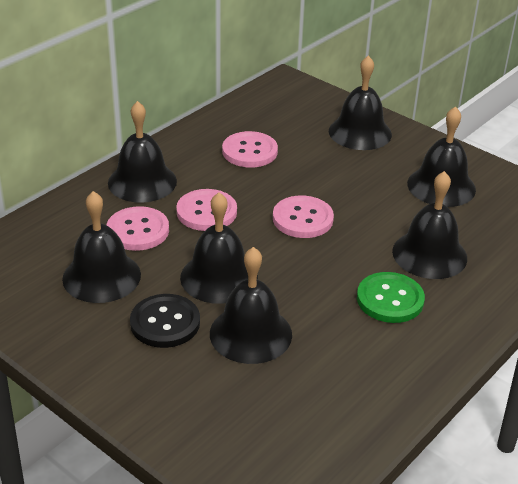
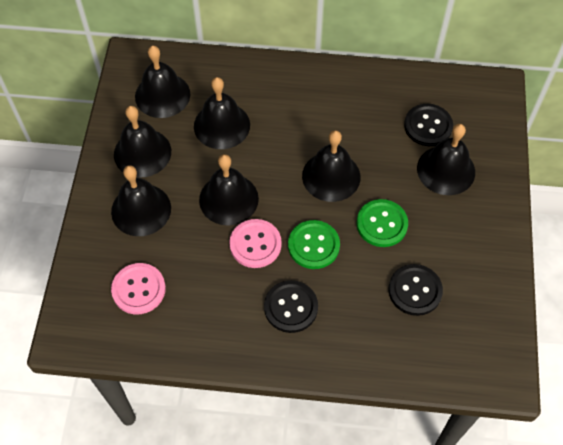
black button: [130,294,200,348] = 1 -> [264,280,318,333] [388,264,443,316] [404,104,453,146] = 3
green button: [357,272,425,323] = 1 -> [288,220,340,269] [356,199,408,247] = 2
pink button: [106,206,169,251] [176,189,237,231] [222,131,278,168] [273,196,334,238] = 4 -> [111,263,166,314] [229,219,282,268] = 2

